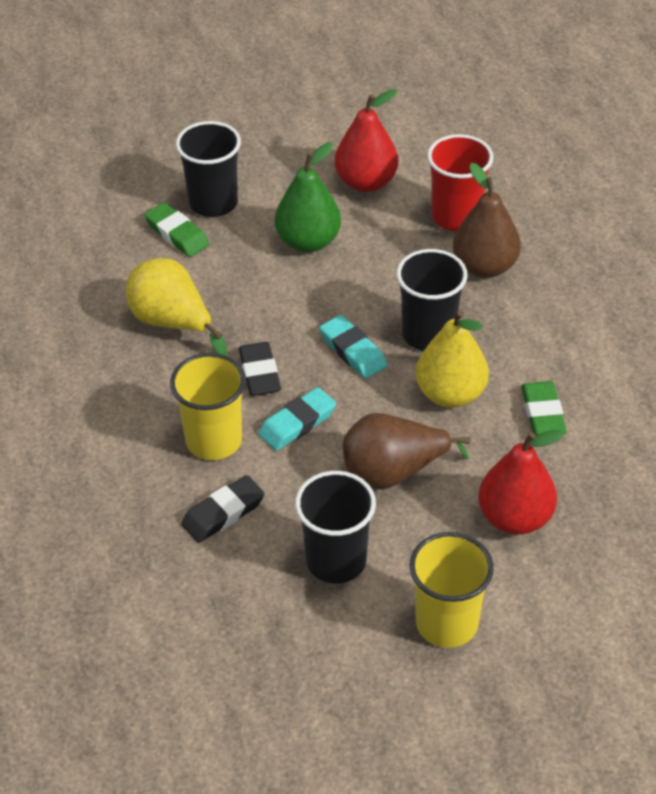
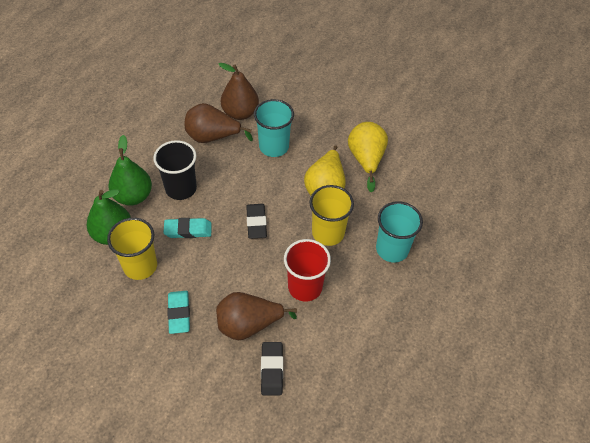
black cup: [176,121,241,217] [295,471,376,584] [396,249,467,351] = 3 -> [153,140,197,200] = 1
brown pear: [343,413,471,490] [453,163,521,278] = 2 -> [184,103,253,143] [216,292,297,340] [219,63,259,120] = 3
green eraser: [144,203,209,257] [521,381,567,436] = 2 -> none = 0
green pear: [275,142,341,252] = 1 -> [86,189,131,245] [108,135,152,206] = 2
red pear: [335,89,398,192] [478,430,565,535] = 2 -> none = 0
turquoise cup: none = 0 -> [254,99,294,157] [376,201,423,262] = 2

